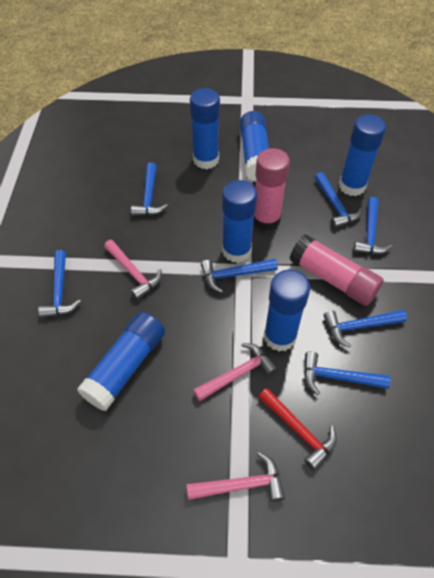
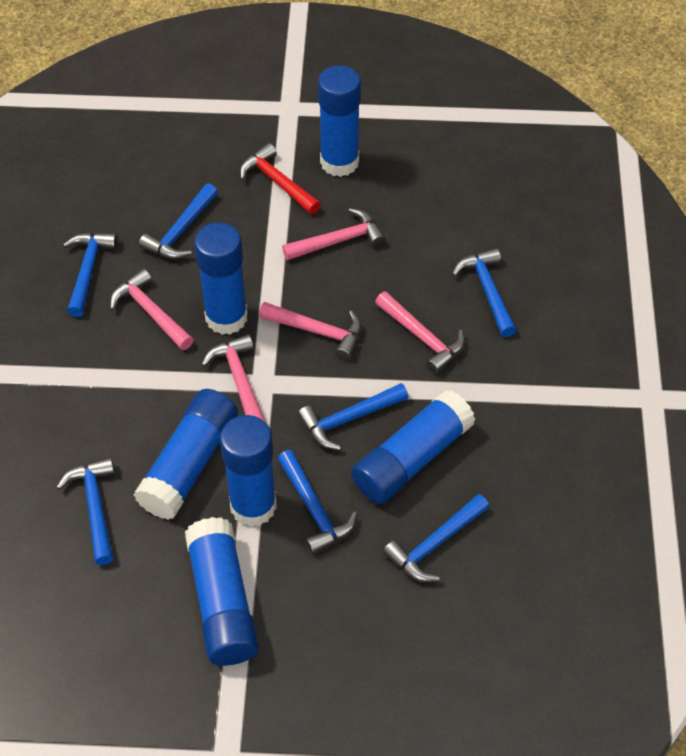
pink glue stick: [253,148,290,231] [290,234,384,306] = 2 -> none = 0
pink hammer: [104,240,162,300] [187,452,285,502] [193,343,278,401] = 3 -> [110,269,194,350] [201,334,266,423] [259,302,362,360] [282,208,386,260] [375,291,465,374] = 5

